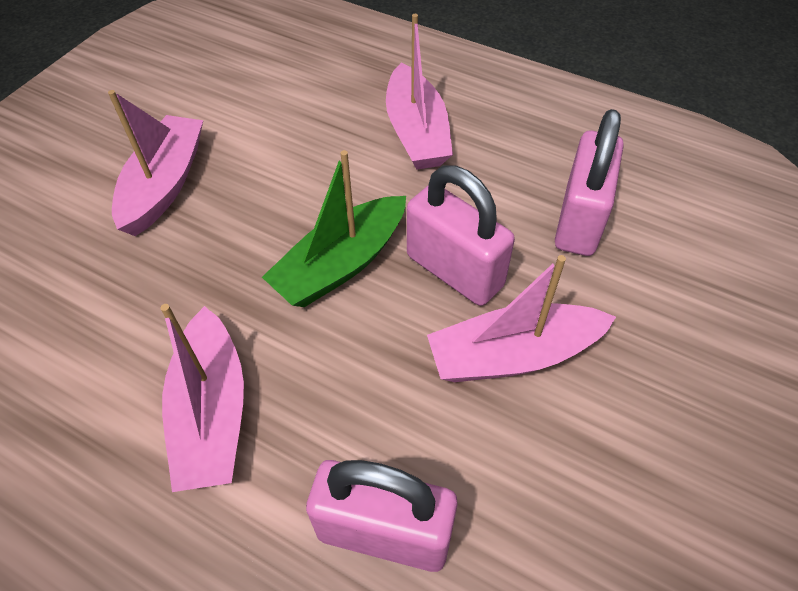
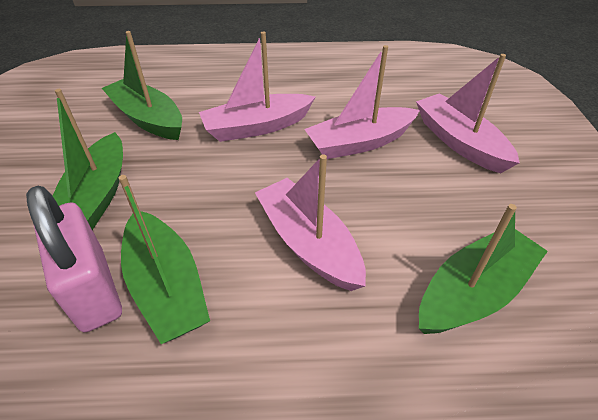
green boat: [262,150,406,307] = 1 -> [53,89,123,230] [102,31,182,140] [119,175,210,344] [419,204,548,334] = 4
pink padlock: [306,460,458,572] [407,165,515,306] [555,109,624,256] = 3 -> [26,186,122,332] = 1

